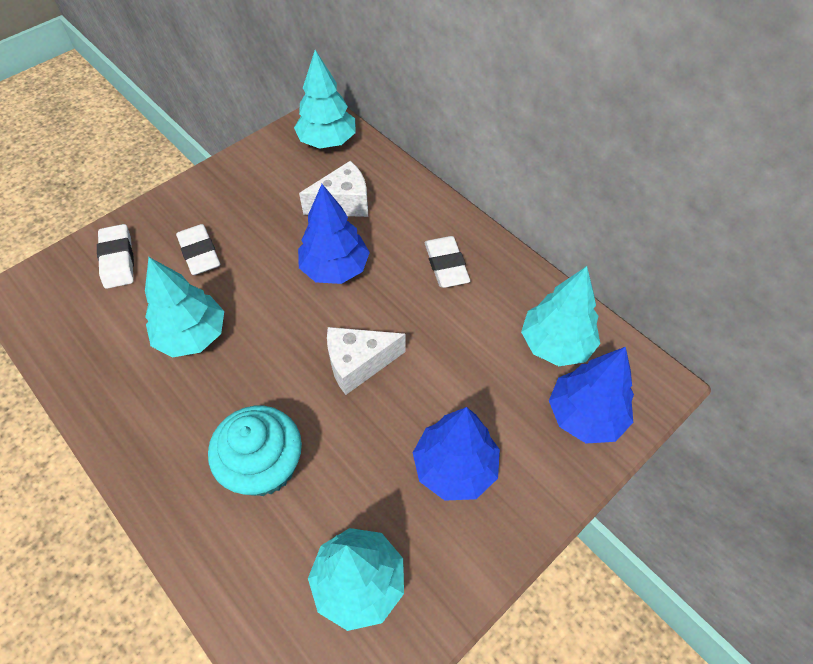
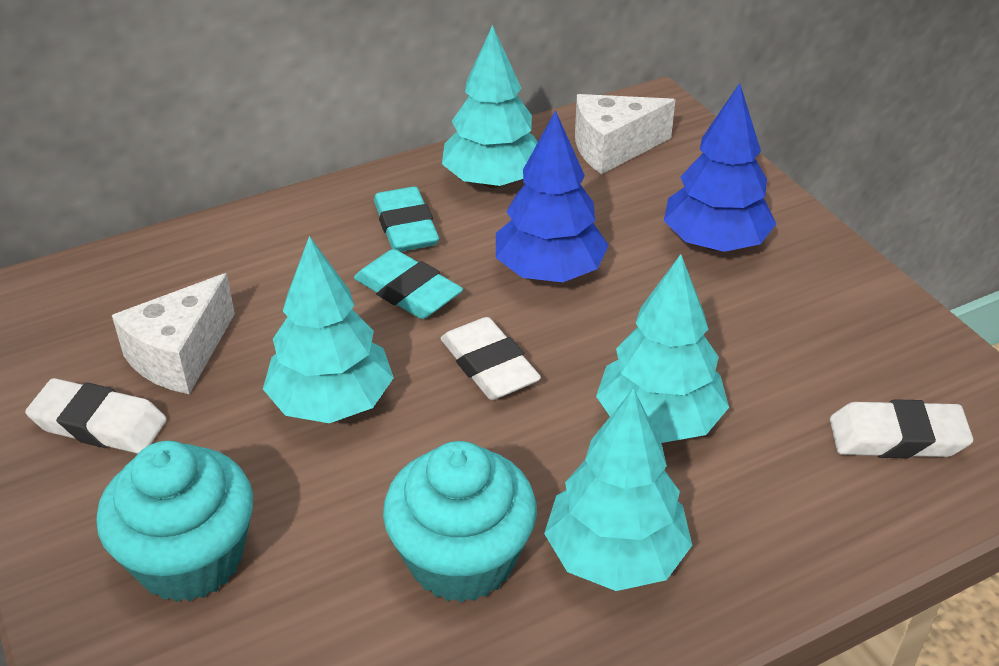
blue tree: [298,184,370,284] [413,407,500,501] [549,347,634,444] = 3 -> [496,110,609,282] [664,83,776,252] = 2
turquoise cupcake: [208,406,302,496] = 1 -> [96,441,253,602] [383,441,537,602] = 2
turquoise eraser: none = 0 -> [354,249,463,319] [374,186,439,252] = 2

